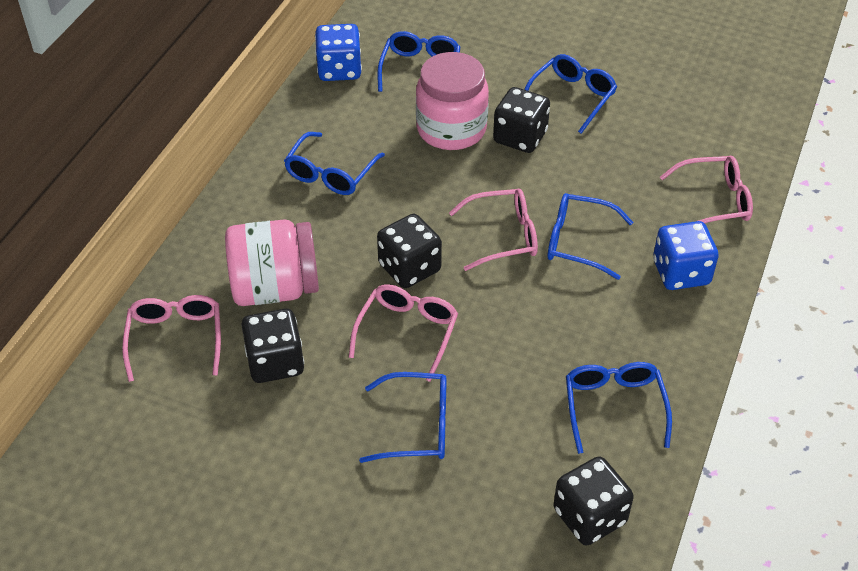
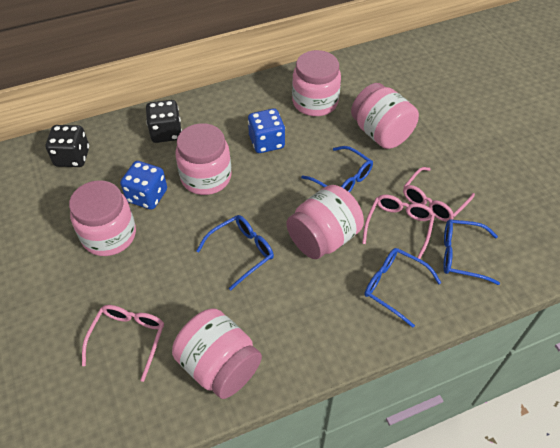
black dice: [241,308,304,383] [377,214,442,288] [493,87,550,153] [553,456,634,546] = 4 -> [46,125,89,167] [146,100,182,143] = 2
blue glasses: [284,132,385,195] [359,372,447,463] [377,31,460,92] [524,54,617,134] [547,193,633,280] [566,362,672,454] = 6 -> [196,215,274,290] [301,146,373,193] [364,248,441,328] [443,219,500,285] = 4
pink glasses: [122,295,221,382] [349,284,458,382] [449,189,538,271] [660,156,753,223] = 4 -> [82,305,164,382] [362,195,435,259] [403,167,475,222] = 3
pink jar: [225,219,319,306] [416,52,489,150] = 2 -> [69,180,136,256] [172,308,262,399] [175,123,232,195] [286,185,364,259] [292,50,341,116] [351,83,419,149] = 6

